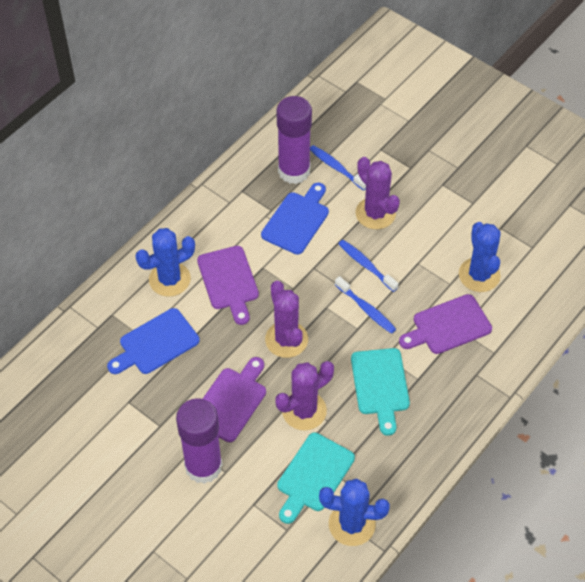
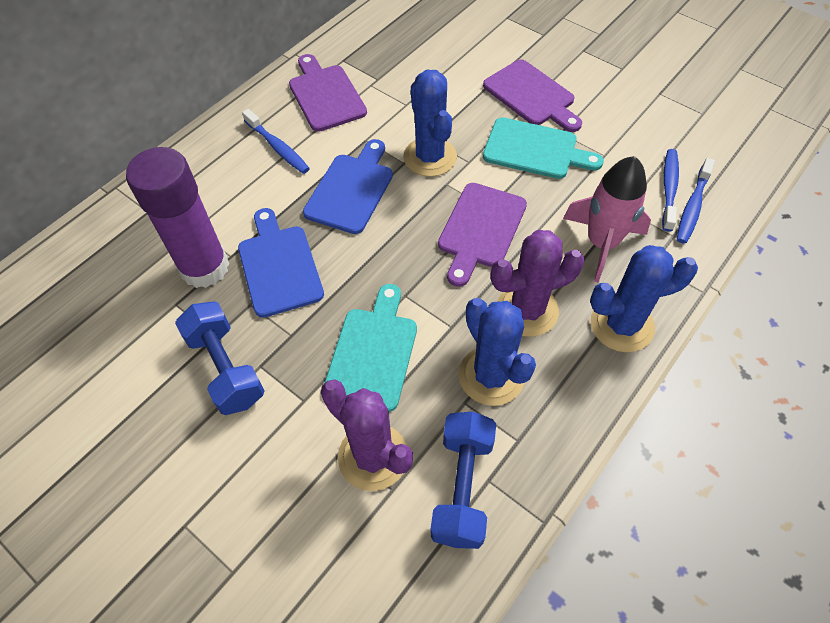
blue dumbbell: none = 0 -> [175,301,264,415] [430,411,496,549] = 2
pink rocket: none = 0 -> [563,156,651,283] = 1
purple cactus: [265,281,308,358] [276,361,334,430] [356,157,400,229] = 3 -> [321,379,413,491] [491,230,585,337] = 2
purple glue stick: [176,398,222,484] [277,96,312,184] = 2 -> [126,147,229,288] = 1

